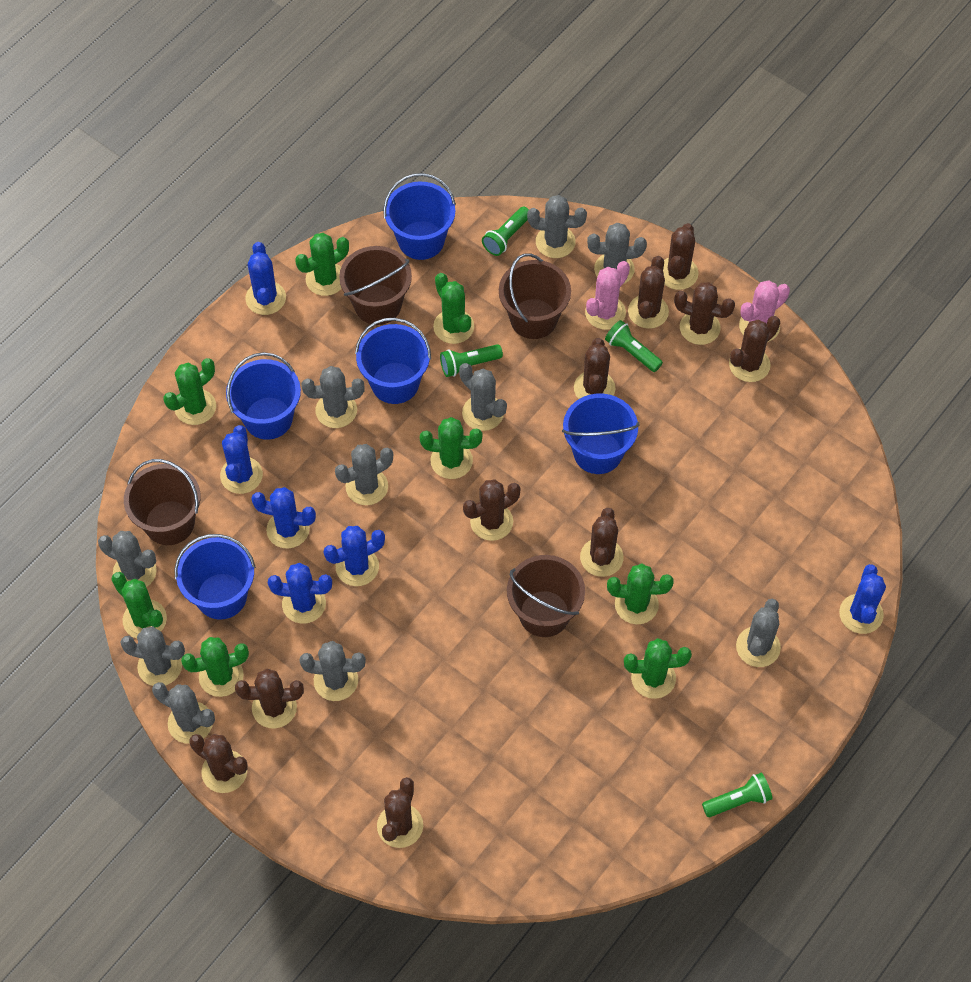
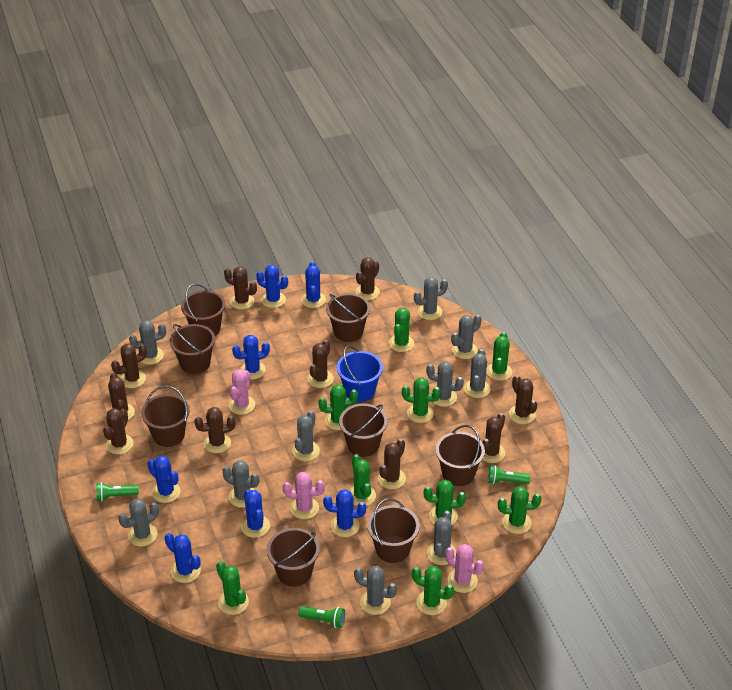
blue bucket: [175,534,256,620] [226,352,301,440] [355,318,431,404] [383,173,456,260] [562,393,639,474] = 5 -> [337,346,383,402] = 1
blue cactus: [220,425,263,494] [245,242,286,315] [251,487,316,549] [268,563,332,624] [324,526,385,586] [839,564,886,634] = 6 -> [148,456,181,503] [165,533,201,583] [232,335,270,379] [241,489,270,538] [256,265,288,308] [301,262,326,308] [323,489,366,537] = 7
brown bucket: [124,459,201,545] [339,246,412,325] [499,253,571,339] [507,555,585,637] = 4 -> [141,386,190,447] [170,324,215,374] [181,284,225,336] [267,528,320,587] [326,293,370,342] [339,403,388,457] [367,498,420,563] [435,425,485,486] = 8
green cactus: [111,572,167,638] [164,358,216,425] [181,637,249,697] [295,233,349,296] [420,417,482,479] [433,273,474,344] [607,563,674,624] [624,638,692,699] = 8 -> [216,561,249,615] [318,385,358,430] [349,454,376,506] [389,308,414,352] [402,377,441,423] [412,566,454,615] [424,480,466,525] [486,332,512,381] [498,486,541,534] = 9
green flashlight: [440,344,503,377] [482,207,529,256] [605,320,663,372] [702,773,773,817] = 4 -> [96,482,139,501] [298,606,345,628] [488,465,530,484] = 3
pink cactus: [585,261,630,330] [739,280,790,342] = 2 -> [229,369,255,415] [283,472,325,519] [445,544,484,593] = 3

